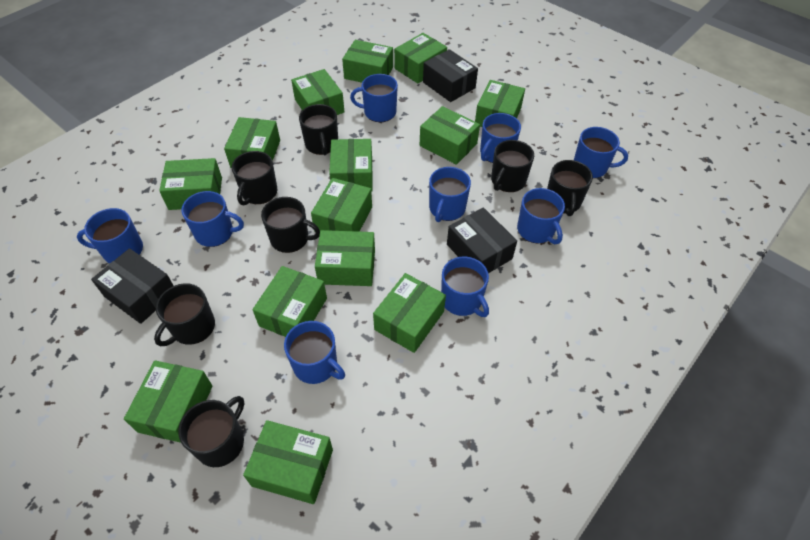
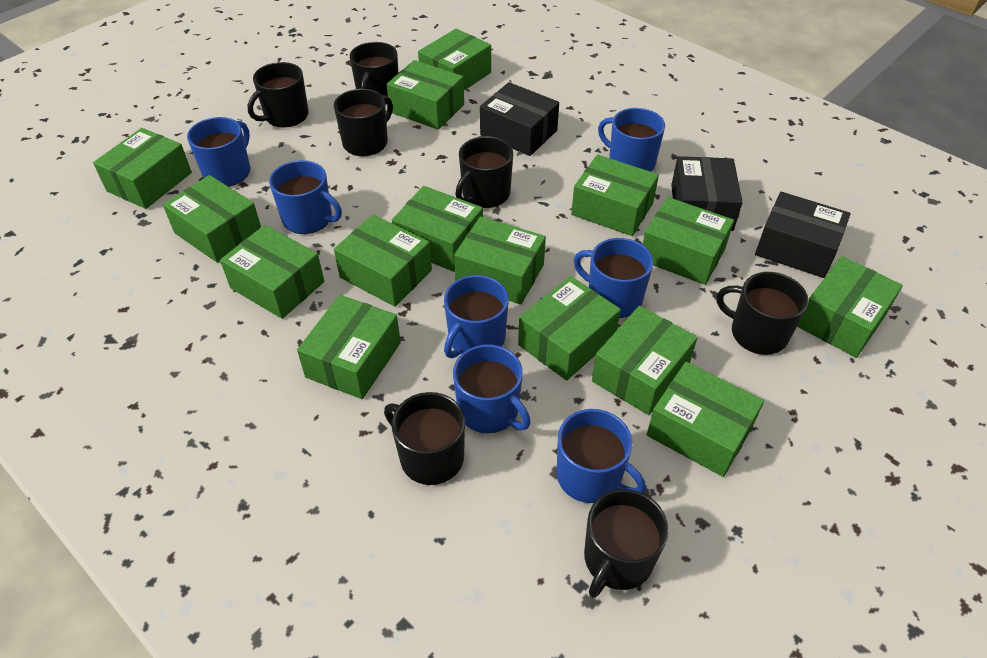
blue mug: [77,208,143,263] [182,191,244,247] [284,321,345,384] [350,74,398,122] [429,167,471,222] [441,256,489,317] [480,113,521,163] [517,188,565,244] [574,127,628,178] = 9 -> [187,117,251,187] [269,160,342,234] [444,275,509,358] [453,345,531,434] [557,409,646,503] [574,238,653,318] [598,108,665,172] = 7
green box: [124,360,213,443] [159,158,222,210] [224,117,280,168] [243,420,333,504] [253,266,327,337] [291,69,344,115] [311,178,372,232] [315,230,375,286] [329,139,373,192] [342,40,393,83] [373,273,446,353] [394,33,447,83] [420,106,480,165] [475,80,525,127] = 14 -> [93,128,192,209] [163,175,261,263] [220,225,324,319] [297,295,401,399] [334,215,432,307] [386,60,464,130] [392,186,483,272] [418,29,491,90] [454,216,546,304] [518,276,621,381] [571,155,659,236] [592,306,698,415] [642,197,734,285] [647,362,764,477] [797,256,903,358] = 15

